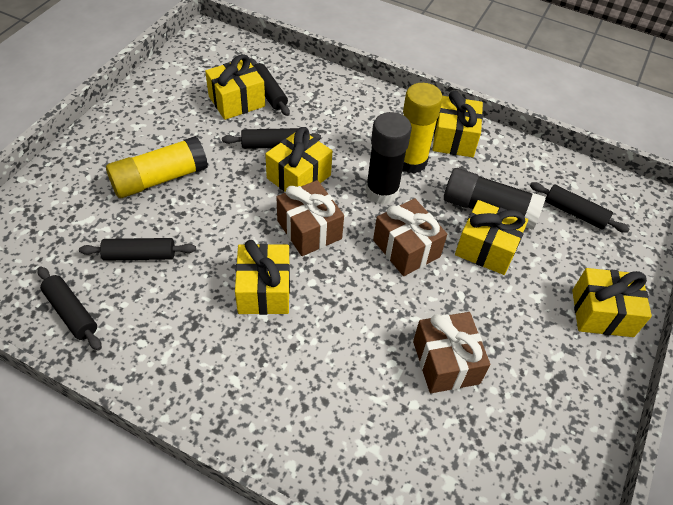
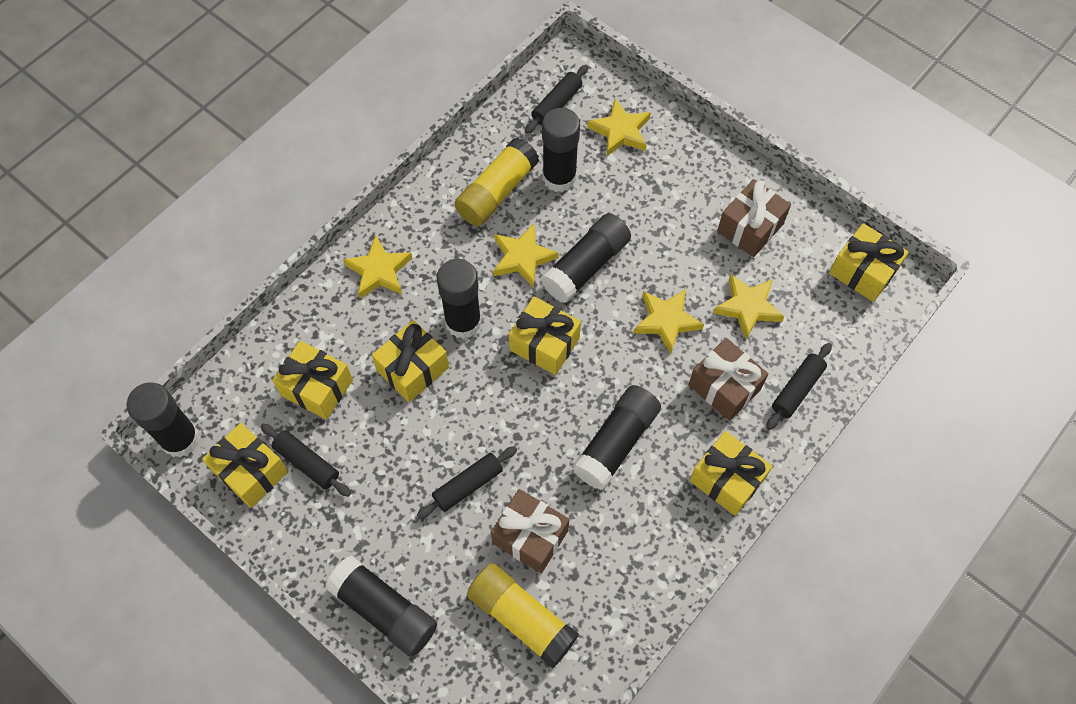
black glue stick: [365,112,412,205] [444,168,545,230] = 2 -> [126,383,200,458] [325,556,437,657] [436,259,482,339] [541,213,631,303] [542,108,580,192] [572,385,661,490] = 6
black rolling pin: [37,267,102,351] [79,238,196,261] [222,128,321,149] [250,58,290,116] [530,182,629,233] = 5 -> [260,424,351,497] [417,446,517,519] [525,65,588,134] [766,343,832,430] = 4
yellow star: none = 0 -> [343,235,412,298] [493,224,559,288] [587,99,651,156] [633,289,704,354] [713,274,784,339] = 5

